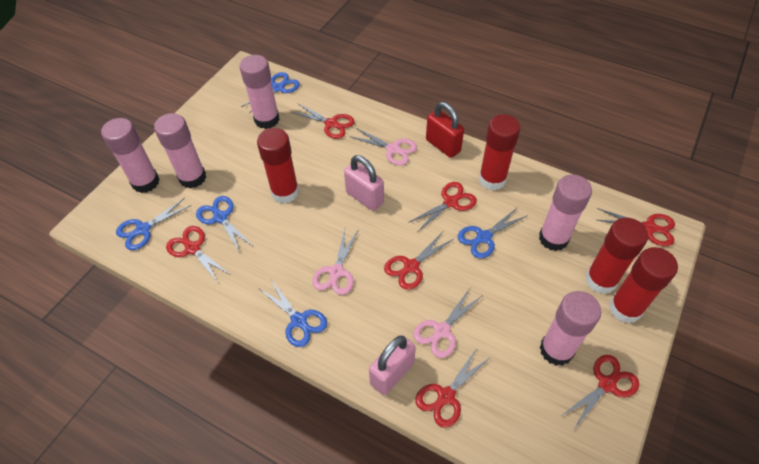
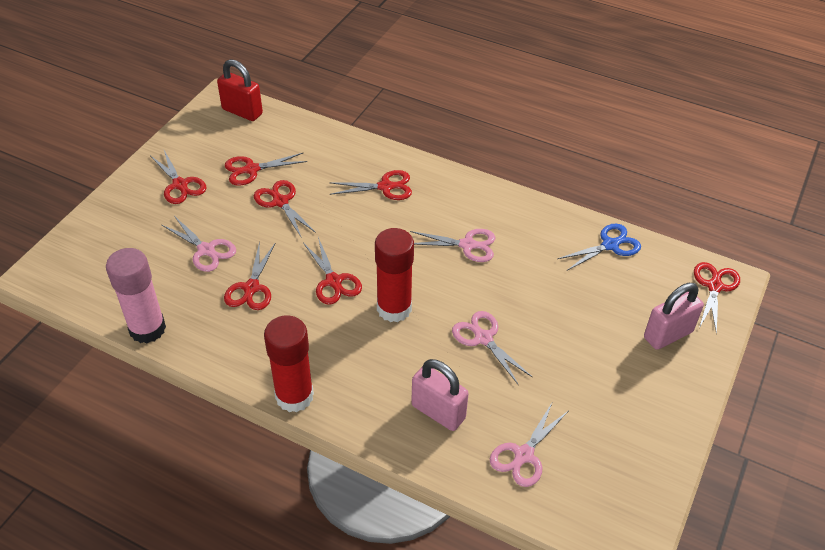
blue scissors: [116,198,192,250] [196,196,252,252] [241,72,300,113] [260,280,327,347] [457,207,528,259] = 5 -> [557,224,641,271] = 1
pink glue stick: [101,118,160,193] [154,113,206,188] [240,55,279,129] [539,174,592,251] [540,291,601,366] = 5 -> [106,248,166,343] = 1
pink scissors: [312,229,359,295] [349,128,417,166] [413,288,483,358] = 3 -> [162,216,236,272] [410,229,496,262] [452,311,532,385] [490,403,568,487] = 4
red glue stick: [257,128,299,204] [479,114,520,190] [585,218,648,294] [609,247,678,323] = 4 -> [264,315,314,412] [375,228,414,322] = 2

